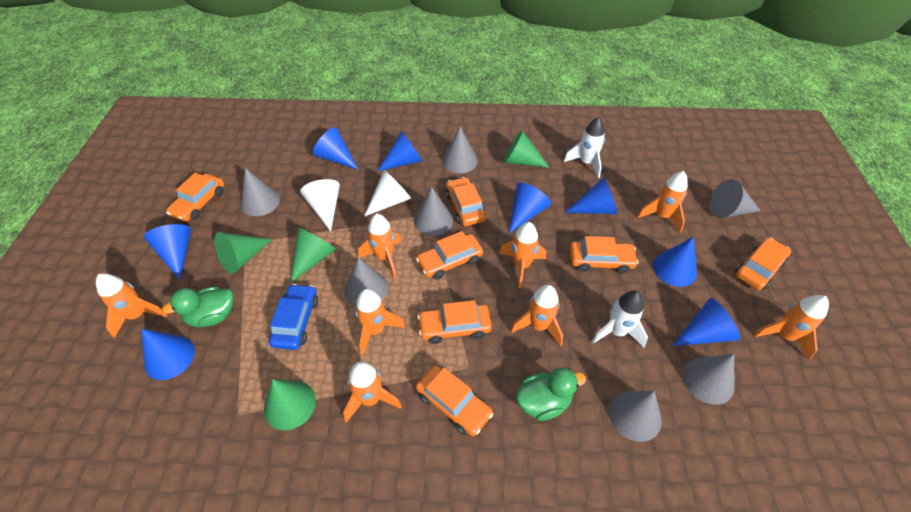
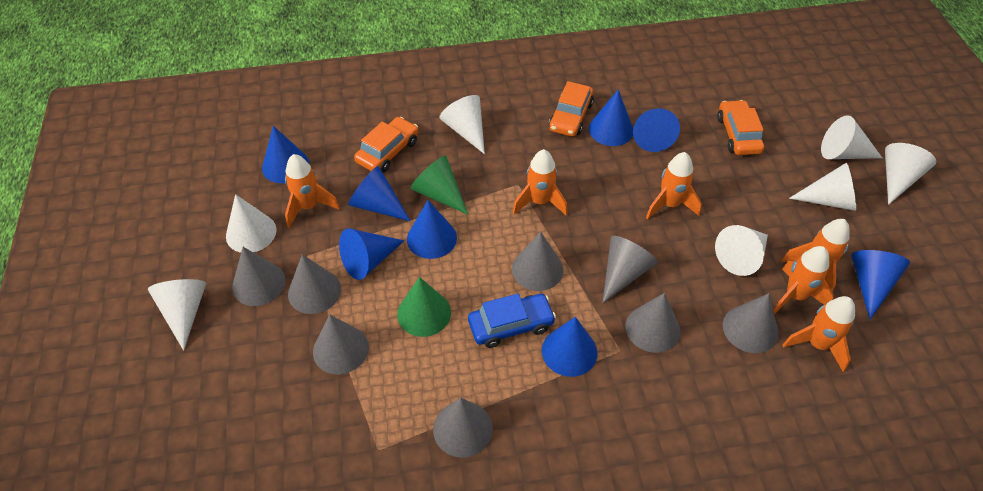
green cone: [215,232,272,274] [264,379,316,430] [290,228,336,283] [503,130,550,168] = 4 -> [397,277,451,337] [411,156,468,215] = 2
green duck: [162,287,234,327] [516,367,586,421] = 2 -> none = 0
grey cone: [241,168,280,216] [344,257,388,306] [414,187,453,236] [442,127,478,173] [609,391,662,442] [683,354,734,405] [709,179,761,218] = 7 -> [232,247,286,306] [288,254,341,314] [313,315,369,375] [433,398,493,458] [512,232,563,291] [602,236,658,303] [626,293,680,353] [723,293,778,353] = 8
orange car: [166,173,224,222] [416,231,483,279] [416,365,493,436] [417,300,492,344] [446,177,486,226] [570,236,639,273] [735,237,791,290] = 7 -> [354,117,418,172] [549,81,594,137] [717,100,764,155] = 3
orange rocket: [96,273,167,338] [343,362,402,423] [355,289,405,356] [358,214,401,278] [499,222,546,288] [510,285,563,346] [637,171,688,233] [754,295,829,360] = 8 -> [285,154,340,227] [513,149,568,215] [646,152,702,219] [773,246,834,314] [781,219,850,292] [783,296,855,372] = 6
white cone: [300,179,340,231] [364,170,411,217] = 2 -> [148,279,206,351] [226,194,277,253] [439,95,485,154] [715,225,768,276] [789,162,856,211] [821,115,882,159] [885,143,936,205] = 7
white rocket: [564,117,605,178] [592,290,648,348] = 2 -> none = 0

